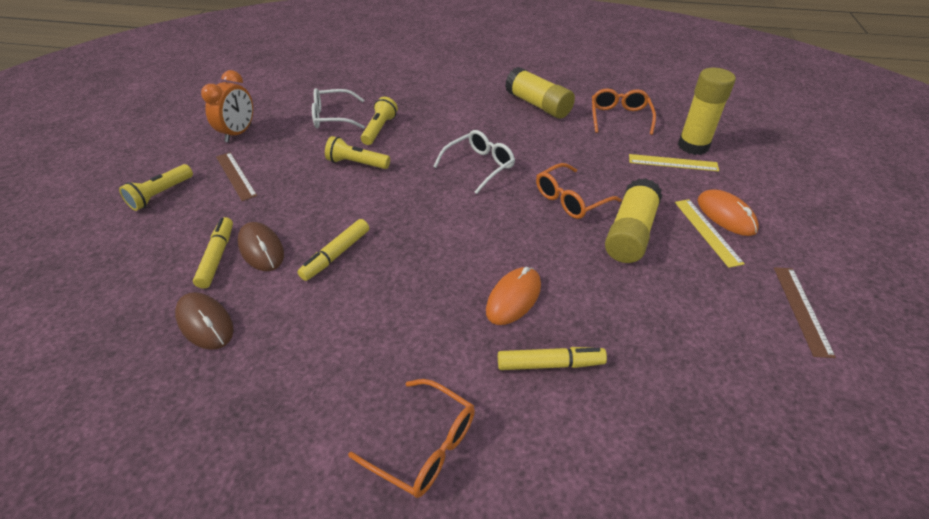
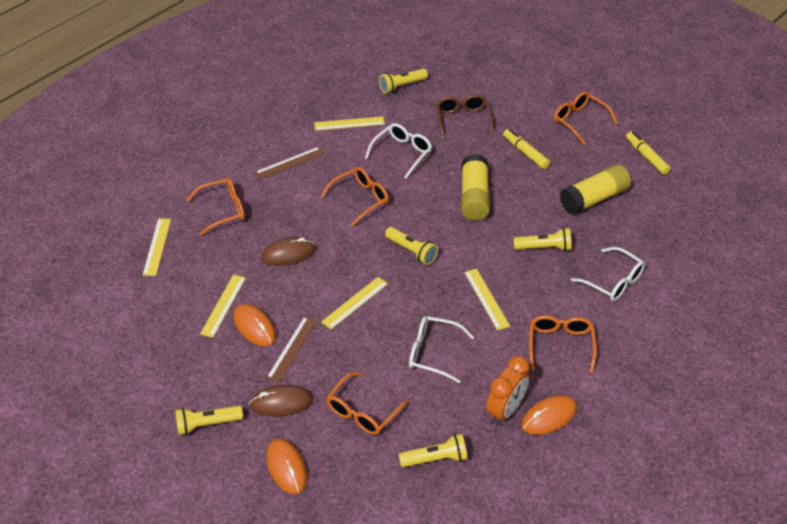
brown glasses: none = 0 -> [436,94,493,140] = 1
orange glasses: [348,379,475,498] [536,163,622,219] [592,88,656,135] = 3 -> [187,178,245,235] [321,167,389,227] [326,372,409,435] [529,315,597,373] [554,92,618,145] = 5
orange mouse: [486,267,541,325] [698,190,759,236] = 2 -> [234,304,276,346] [267,439,307,494] [521,395,577,435] = 3
white glasses: [312,88,365,129] [433,130,515,194] = 2 -> [365,123,432,179] [409,316,474,383] [571,247,645,301] = 3
yellow flashlight: [119,164,193,211] [325,136,390,169] [361,97,398,145] = 3 -> [175,406,243,435] [379,69,428,94] [385,227,438,265] [398,434,468,467] [513,228,572,251] = 5
yellow glue stick: [505,67,575,119] [605,178,662,263] [678,68,736,155] = 3 -> [461,154,490,221] [560,164,631,215] = 2
yellow marker: [193,217,233,289] [297,219,369,281] [498,347,607,370] = 3 -> [503,129,550,169] [626,131,671,175] = 2
yellow ruler: [629,154,719,172] [675,199,745,268] = 2 -> [143,218,171,276] [200,275,246,338] [314,116,385,131] [321,277,388,329] [464,269,510,330] = 5

